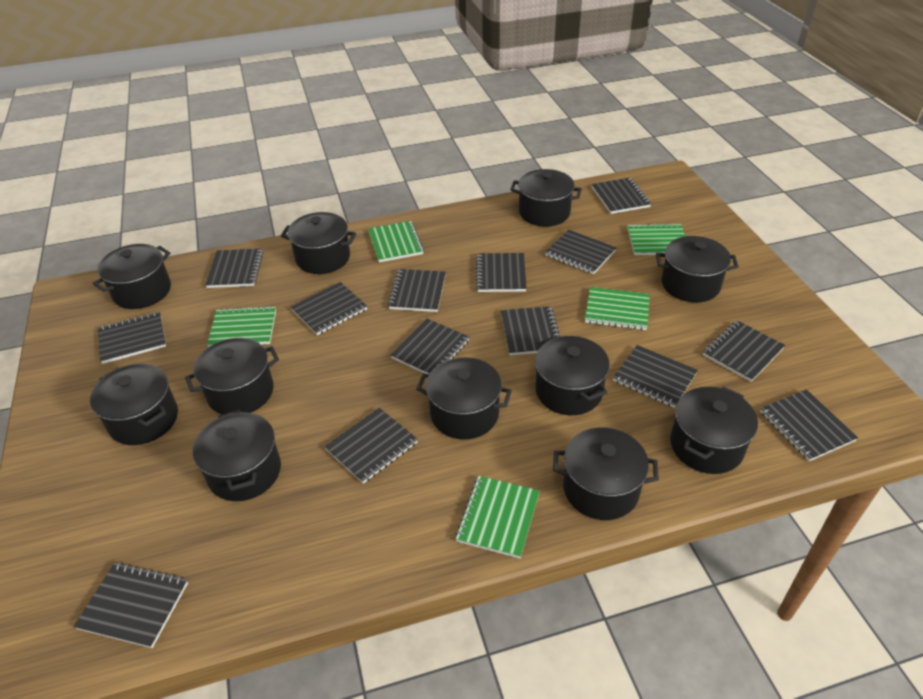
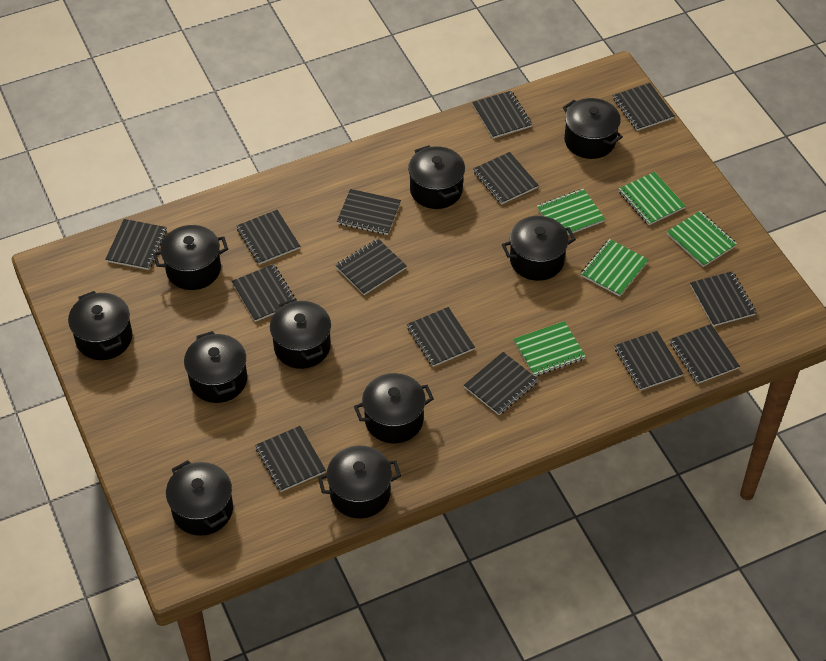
black pot: [90,364,178,445] [93,244,171,309] [185,338,279,414] [193,410,281,501] [281,212,356,274] [416,357,512,440] [510,169,582,227] [535,336,610,415] [553,428,659,520] [656,236,739,302] [670,387,758,474] = 11 -> [68,291,133,360] [153,225,228,290] [166,460,233,536] [184,331,247,403] [270,298,331,369] [318,445,401,519] [354,373,434,444] [408,145,465,209] [502,216,576,281] [563,98,623,159] = 10

